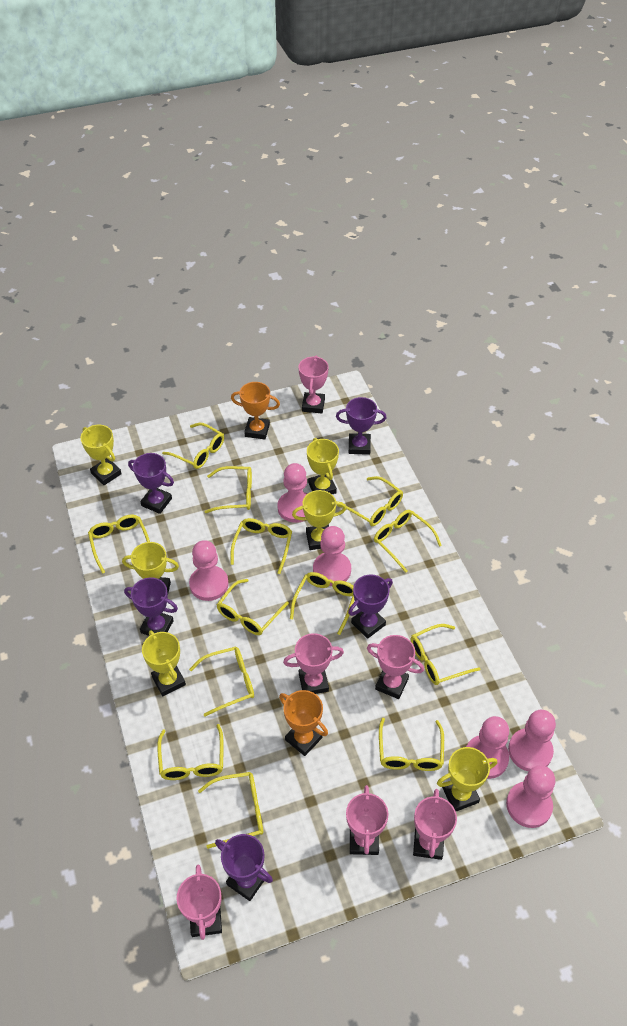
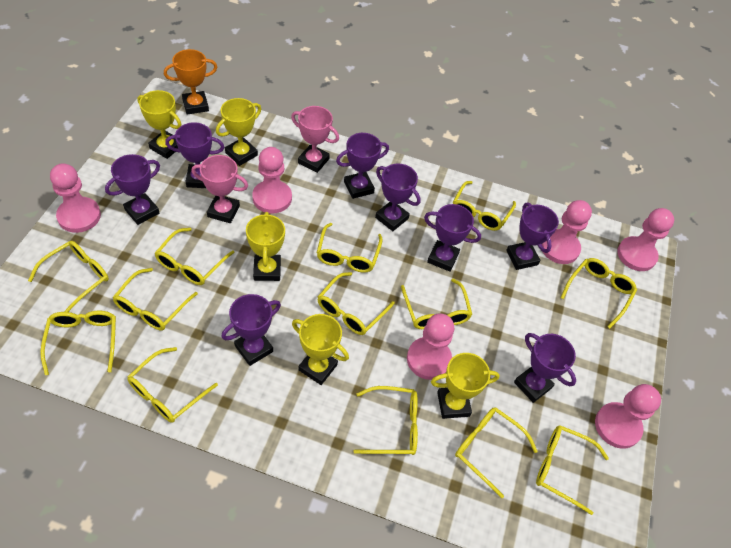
orange trophy: [231,382,280,439] [279,690,328,756] = 2 -> [164,49,217,115] = 1
pink trophy: [176,864,222,940] [283,633,344,694] [299,356,329,413] [346,785,388,855] [367,635,424,699] [413,789,457,860] = 6 -> [191,155,248,223] [291,106,339,173] = 2
purple trophy: [124,577,178,636] [128,453,174,514] [215,834,273,901] [336,397,387,455] [348,574,393,639] = 5 -> [105,154,160,225] [165,122,224,188] [221,294,281,366] [336,133,389,199] [375,164,421,231] [424,204,481,272] [506,203,559,270] [514,333,576,403] = 8
yellow trophy: [80,425,122,485] [122,542,179,593] [142,630,186,696] [292,490,347,550] [307,438,339,494] [437,747,497,811] = 6 -> [137,90,181,159] [216,98,261,166] [246,212,285,281] [292,314,349,385] [431,353,500,419] = 5

